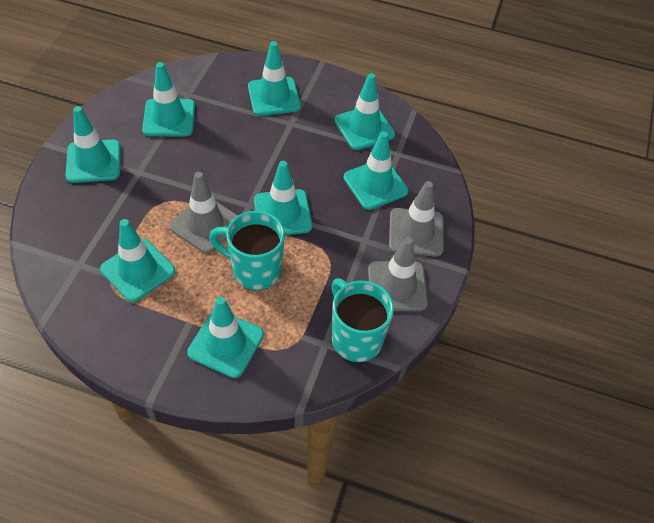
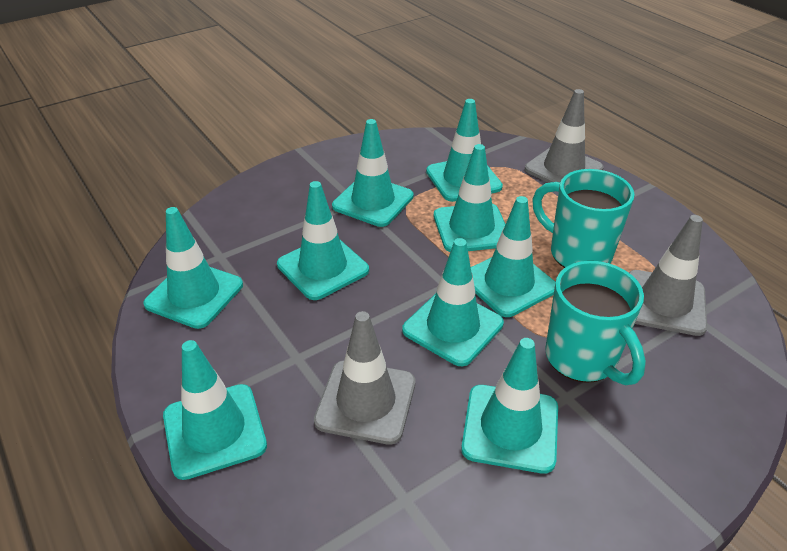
turquoise traffic cone: [65,106,121,183] [100,219,175,302] [142,62,195,137] [187,297,264,378] [248,41,301,116] [254,161,312,235] [334,73,395,150] [344,131,409,210] = 8 -> [143,207,243,329] [163,340,267,480] [277,181,369,300] [332,119,414,227] [402,238,504,366] [426,99,503,202] [434,144,506,252] [461,338,558,474] [471,196,555,317] = 9

